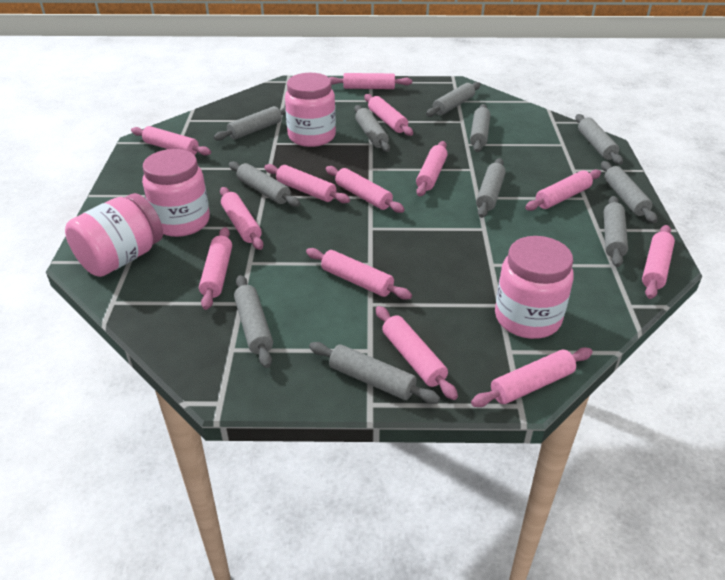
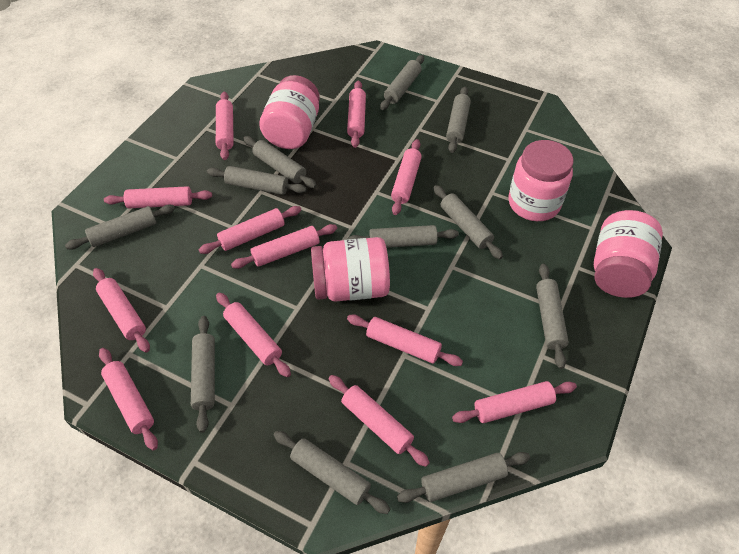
pink rolling pin: [131,126,211,156] [199,227,232,310] [220,187,264,250] [264,164,350,203] [306,248,412,300] [326,166,405,213] [329,73,412,89] [364,94,413,136] [376,306,458,400] [416,141,448,196] [471,347,593,407] [525,170,601,211] [642,225,675,299] = 13 -> [93,268,150,352] [99,348,158,450] [104,186,212,208] [199,206,301,254] [216,92,234,160] [216,292,291,377] [231,224,337,269] [329,375,430,467] [347,81,366,148] [347,314,463,366] [391,139,422,215] [452,381,577,423] = 12

